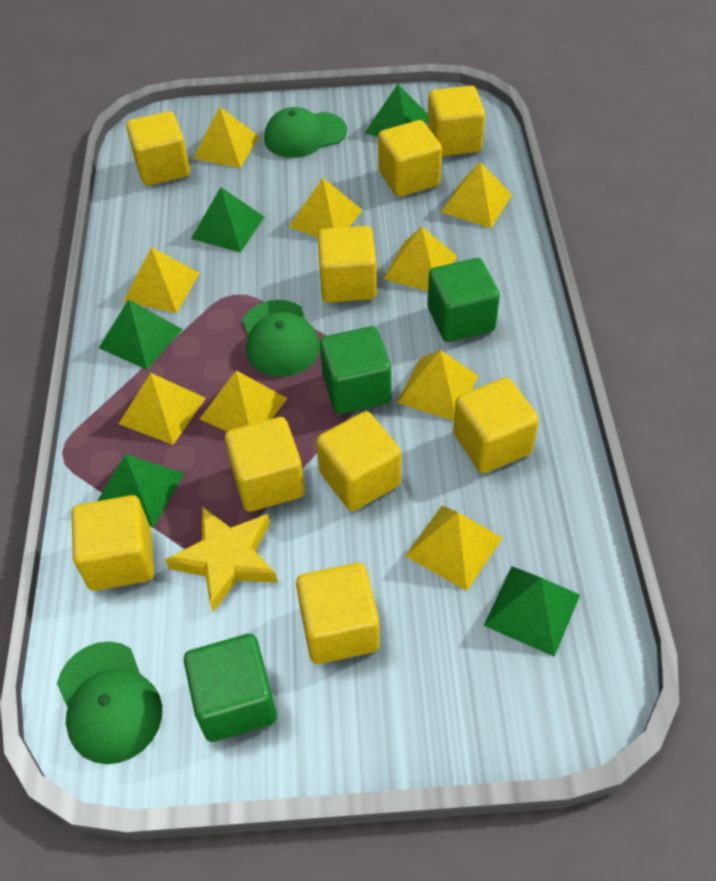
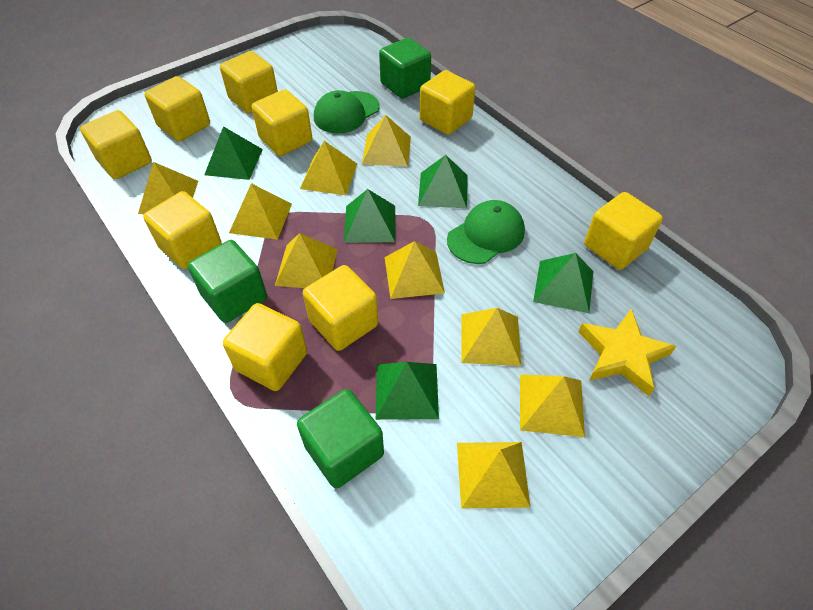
green cap: [57,641,162,764] [243,300,320,377] [264,107,347,158] = 3 -> [314,90,380,134] [447,200,525,264] = 2

